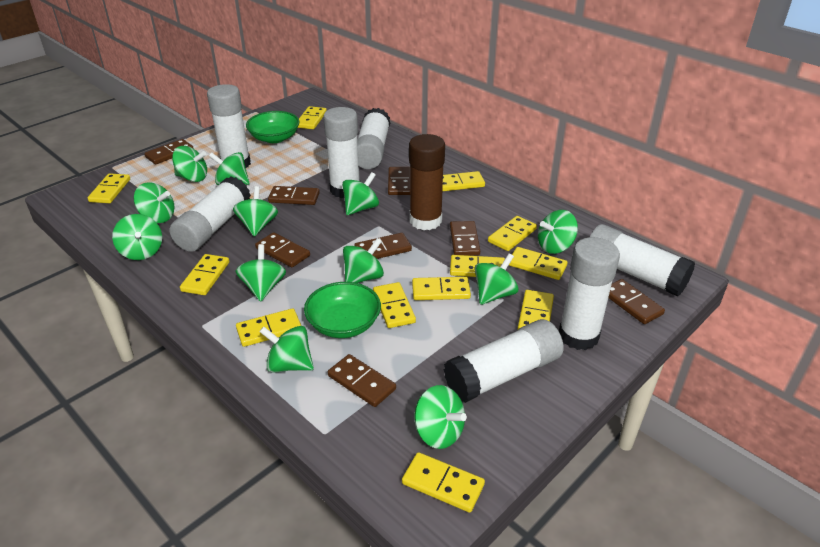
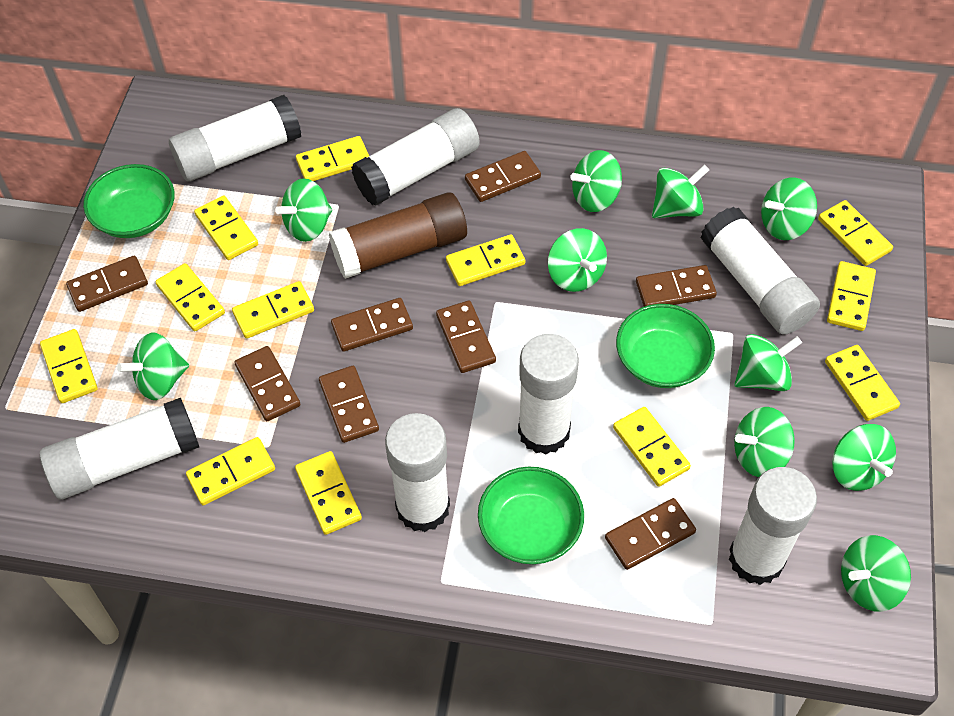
green bowl: [246,111,299,143] [304,282,381,338] = 2 -> [83,164,175,238] [478,467,584,564] [616,304,715,388] = 3
green spinning top: [112,214,162,260] [134,183,175,223] [172,146,207,182] [209,152,250,185] [233,186,278,237] [235,244,286,302] [259,326,314,372] [342,172,379,215] [343,238,384,283] [414,385,467,449] [474,253,518,305] [538,210,578,254] = 12 -> [117,333,189,400] [275,178,332,242] [548,228,607,292] [570,150,622,212] [652,165,709,218] [734,334,802,391] [734,407,795,477] [761,177,817,240] [832,424,896,491] [841,535,911,612] = 10

